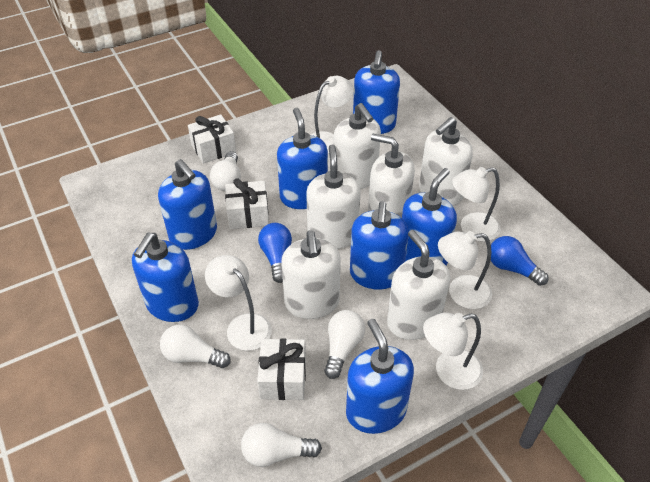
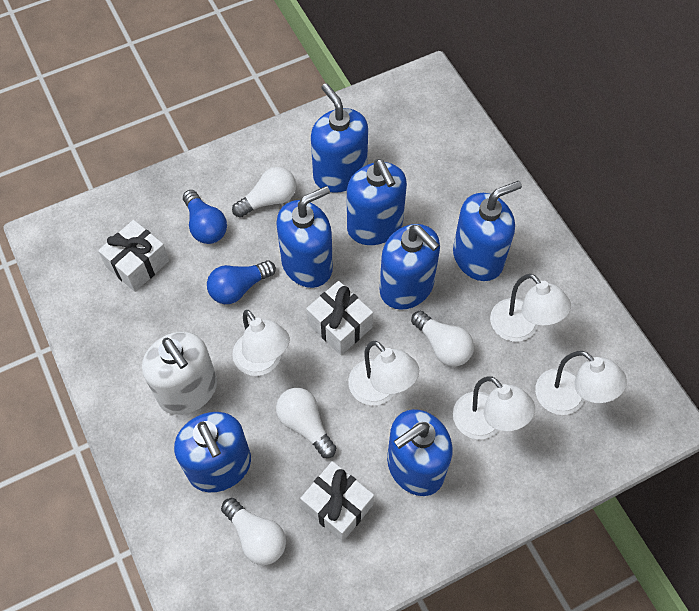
white soap dispenser: [281,230,341,319] [306,145,361,249] [333,103,381,189] [368,134,415,218] [387,230,450,340] [419,117,473,206] = 6 -> [142,332,217,415] = 1

